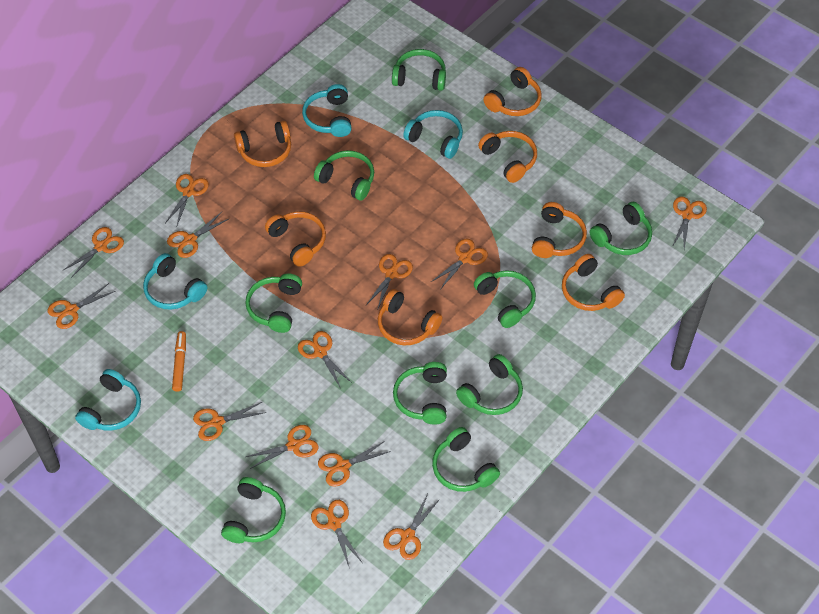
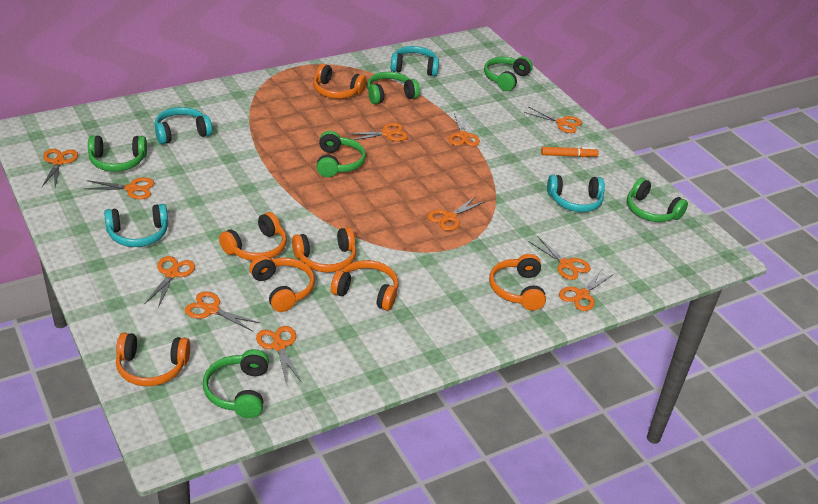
green headphones: [221,477,286,543] [245,274,302,333] [314,150,374,201] [392,49,446,91] [393,362,447,425] [432,427,500,492] [456,354,523,415] [474,270,536,328] [590,202,652,255] = 9 -> [88,135,147,172] [203,349,269,418] [316,131,366,177] [367,72,420,104] [484,56,533,91] [627,178,688,222] = 6
orange scissors: [47,283,115,329] [62,227,124,278] [165,174,209,225] [167,212,230,258] [193,402,266,441] [246,425,319,469] [298,331,352,387] [311,500,362,569] [318,441,391,487] [366,254,413,311] [383,494,440,560] [431,239,488,288] [672,196,707,249] = 13 -> [42,149,78,187] [85,178,154,199] [145,256,195,308] [185,291,260,331] [256,326,301,381] [346,123,408,141] [427,196,485,231] [449,113,480,146] [524,107,582,133] [528,236,591,280] [559,268,614,311] = 11

